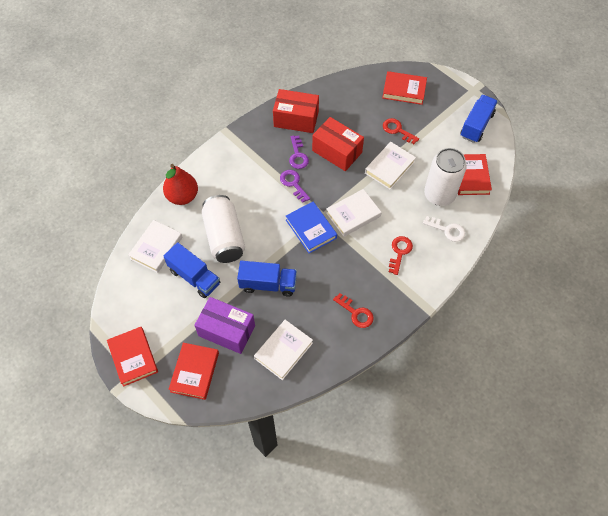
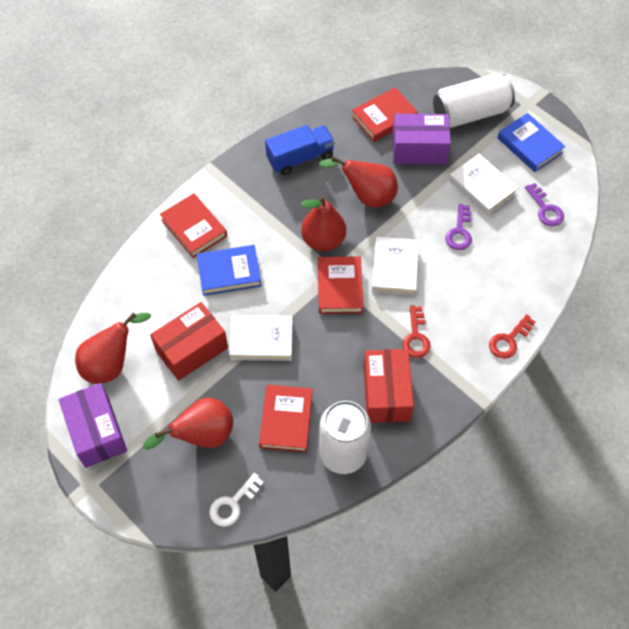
blue book: [286,202,337,253] = 1 -> [197,245,262,296] [497,113,566,172] = 2
blue truck: [164,242,220,298] [237,261,297,296] [461,95,498,143] = 3 -> [265,125,335,175] = 1
purple box: [194,297,255,354] = 1 -> [58,383,127,468] [392,114,451,165] = 2
red key: [333,293,374,328] [383,118,419,144] [389,236,413,275] = 3 -> [402,306,431,358] [489,314,535,359] = 2
red pear: [163,164,198,205] = 1 -> [75,313,151,384] [143,397,233,450] [301,196,346,251] [319,157,398,207] = 4
white book: [128,220,183,273] [254,320,313,380] [326,189,382,237] [365,142,416,190] = 4 -> [229,315,293,361] [372,237,419,296] [449,154,518,216] = 3

